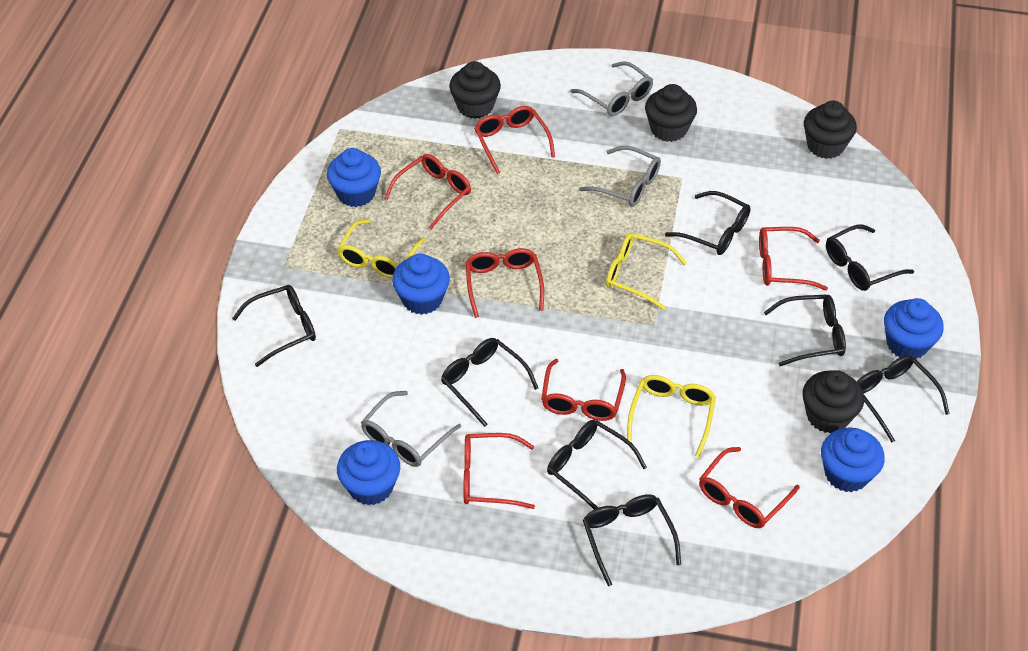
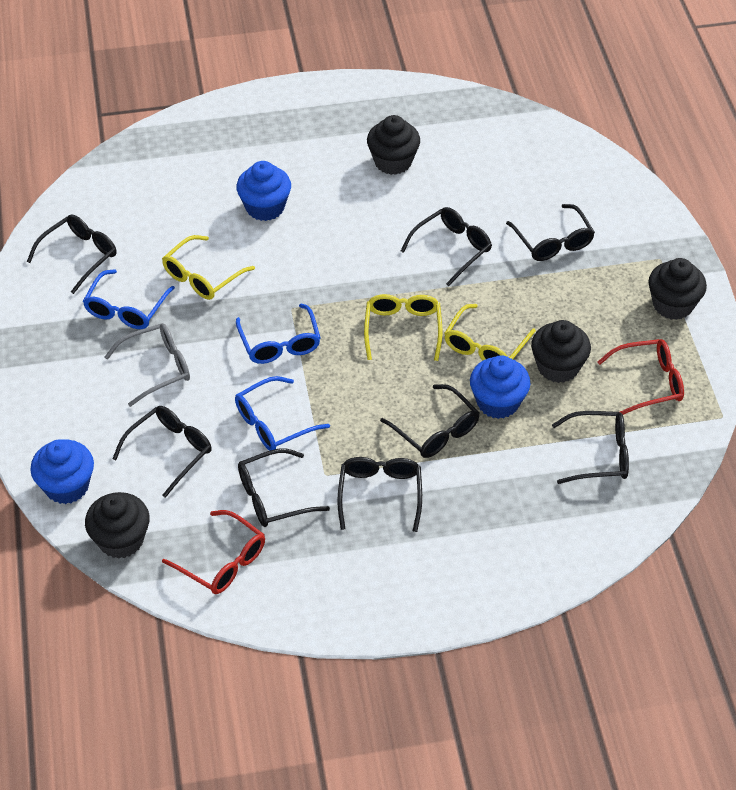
blue cupcake: [327,148,381,207] [337,440,400,505] [392,254,450,315] [821,428,885,492] [884,298,944,359] = 5 -> [30,440,94,504] [236,161,291,221] [470,355,531,419] = 3
blue glasses: none = 0 -> [83,269,175,329] [235,376,330,451] [236,303,321,364] = 3
grey glasses: [361,391,461,467] [570,61,653,116] [579,146,661,207] = 3 -> [105,323,190,407] = 1
red glasses: [384,154,471,229] [464,433,535,509] [465,248,544,318] [474,106,555,174] [541,359,626,421] [699,447,800,528] [759,227,828,291] = 7 -> [162,510,265,594] [598,339,684,415] = 2

